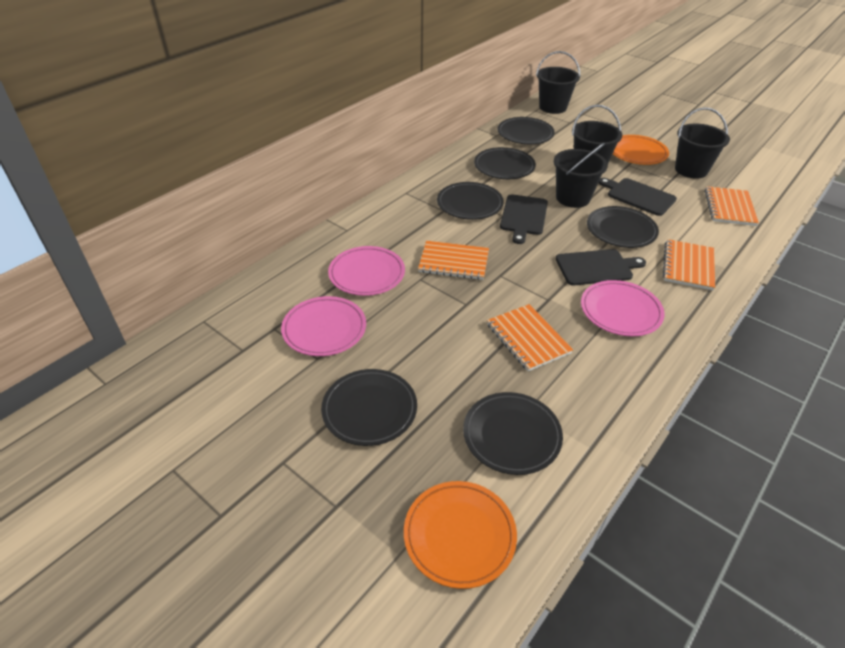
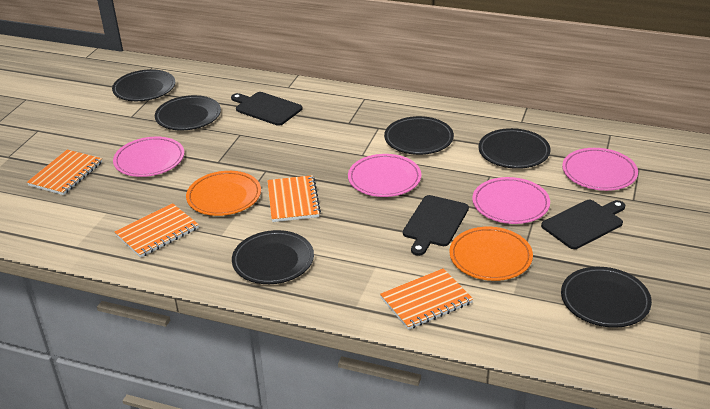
black bucket: [536,51,580,114] [554,143,608,208] [572,105,622,163] [675,107,730,179] = 4 -> none = 0
pink plate: [281,296,366,356] [328,246,405,296] [581,280,665,336] = 3 -> [113,137,184,177] [348,154,421,197] [472,177,550,224] [562,148,638,191] = 4

